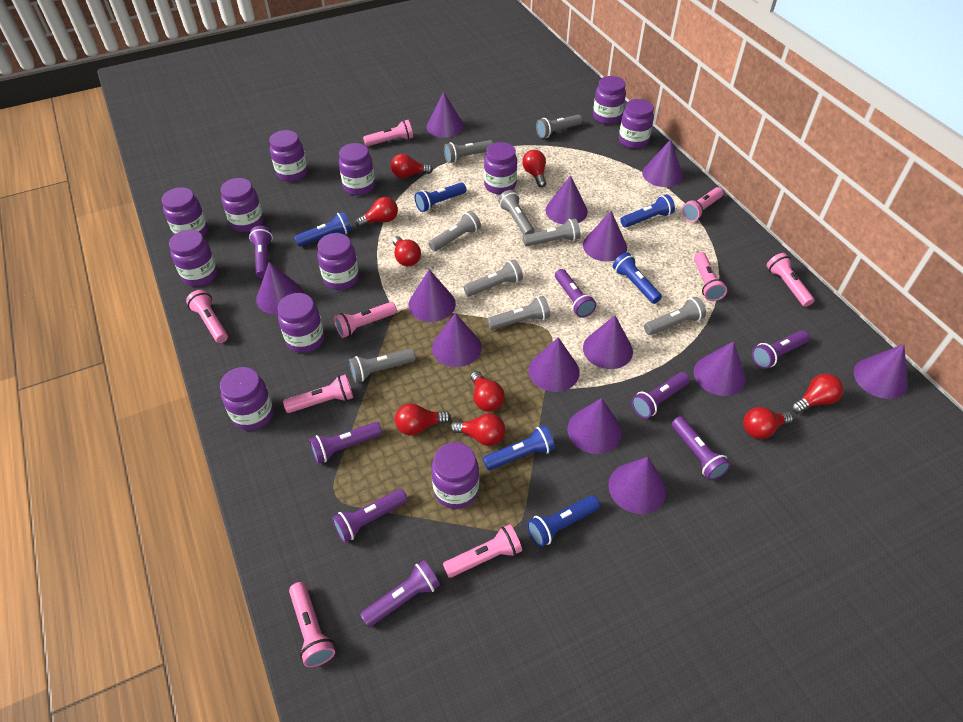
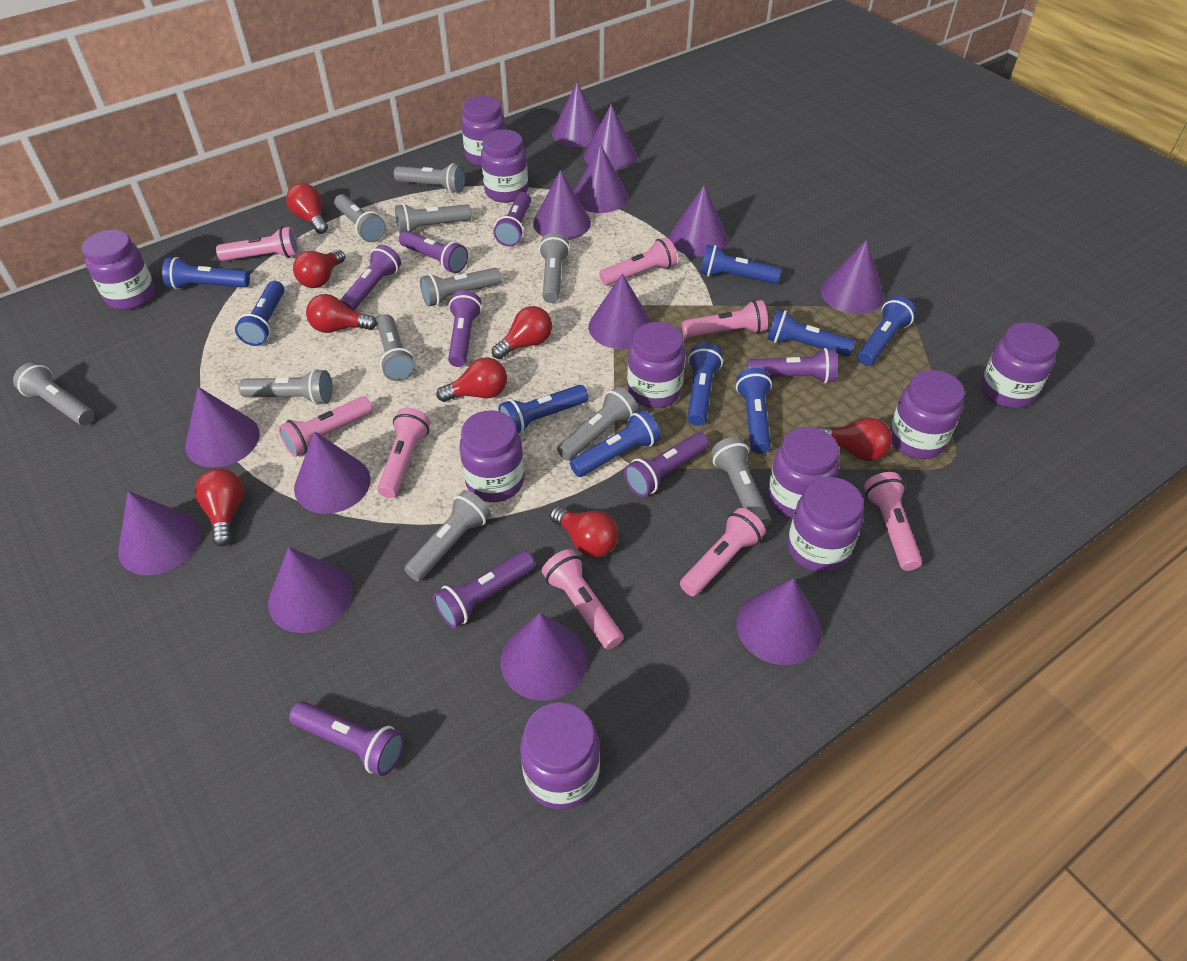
blue flashlight: [294,212,352,247] [415,183,466,212] [483,425,555,470] [527,495,600,547] [613,252,662,304] [620,194,675,228] = 6 -> [162,257,250,289] [235,281,284,346] [498,385,588,434] [570,410,660,477] [687,343,723,426] [700,245,781,284] [736,368,772,454] [767,309,855,357] [858,296,916,366] = 9
grey flashlight: [349,348,416,382] [428,211,481,251] [444,140,493,163] [464,259,523,297] [487,296,550,330] [498,190,534,235] [523,219,580,247] [536,114,583,138] [644,297,706,335] = 9 -> [13,362,94,425] [239,369,332,405] [334,194,386,242] [377,314,415,381] [394,163,465,193] [395,204,471,234] [404,490,491,581] [420,268,502,307] [539,233,570,303] [557,387,638,461] [711,437,771,527] = 11
pink flashlight: [186,290,228,343] [283,374,353,413] [289,582,335,667] [334,302,397,338] [363,120,413,146] [443,524,522,578] [682,187,723,222] [694,252,727,301] [767,253,814,307] = 9 -> [216,227,299,261] [278,396,373,457] [377,408,430,498] [542,549,623,650] [599,237,677,286] [680,508,766,596] [682,300,768,338] [864,472,922,571] = 8
purple jar: [162,187,208,236] [169,230,218,286] [220,367,274,430] [221,178,264,232] [269,130,308,182] [278,293,324,353] [317,233,359,290] [339,143,375,195] [431,442,479,509] [484,142,517,195] [593,76,626,125] [619,99,654,149] = 12 -> [82,230,155,310] [459,410,524,502] [461,96,506,166] [481,130,528,203] [520,702,600,810] [627,322,685,408] [768,427,839,519] [788,477,864,573] [890,370,965,459] [981,322,1059,408] = 10
red light bulb: [355,197,398,227] [391,154,433,178] [393,236,421,266] [395,403,451,435] [450,413,505,446] [470,371,505,412] [522,150,546,187] [743,407,793,439] [792,374,843,413] = 9 -> [195,469,244,546] [286,183,328,234] [293,249,345,288] [306,294,377,333] [436,357,507,402] [492,306,552,359] [550,506,619,558] [817,418,892,461] = 8

